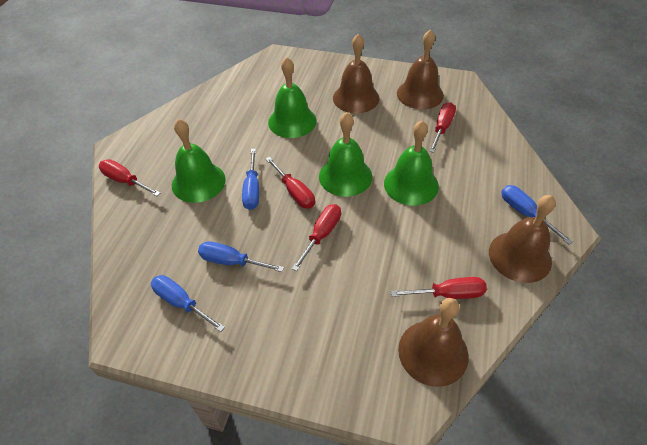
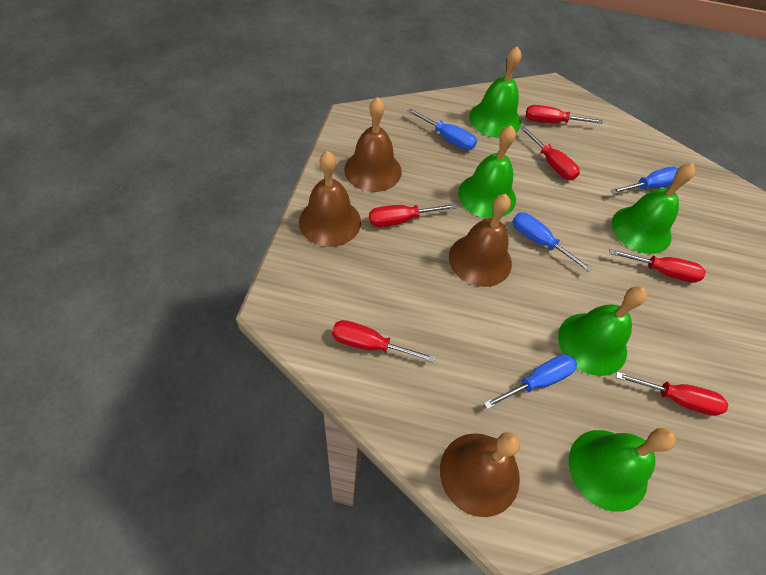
green bell: [172,119,226,203] [268,57,317,138] [319,112,372,197] [384,120,439,206] = 4 -> [458,125,516,218] [469,46,521,138] [558,286,647,376] [569,428,676,512] [612,163,695,254] = 5
red screwdriver: [99,159,160,196] [266,157,315,208] [292,204,341,271] [391,277,487,299] [429,102,456,153] = 5 -> [332,320,435,363] [369,204,457,227] [520,126,580,180] [526,105,603,124] [609,249,706,283] [616,372,728,416] = 6

